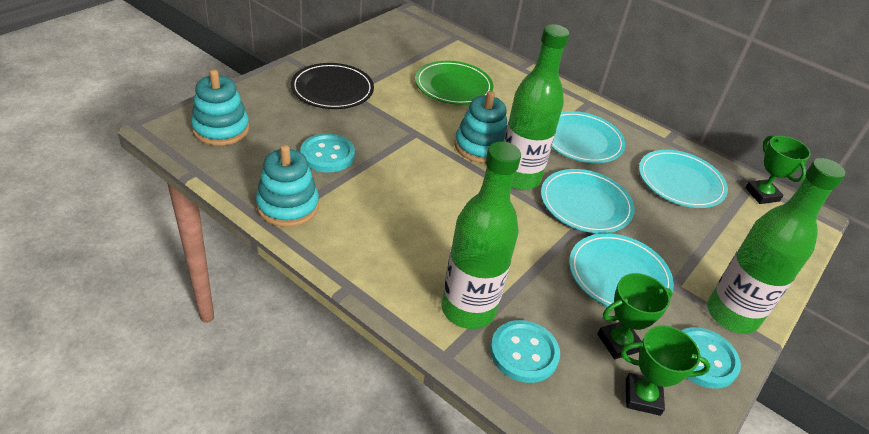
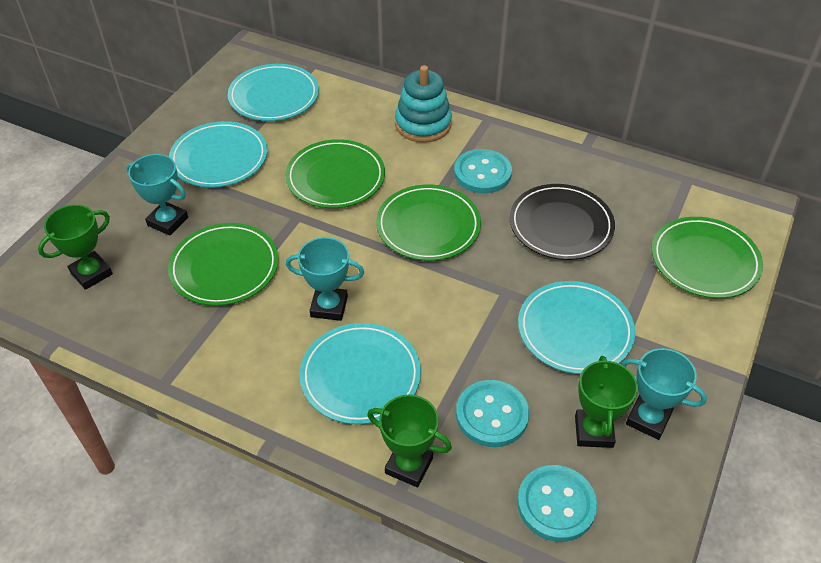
green bottle: [442,141,521,329] [504,24,569,190] [707,158,845,334] = 3 -> none = 0
green plate: [415,61,493,105] = 1 -> [168,223,279,306] [285,139,385,208] [376,185,481,261] [652,217,763,298] = 4
turquoise stacking toy: [191,70,249,146] [256,145,319,227] [455,91,507,163] = 3 -> [395,65,452,143] = 1
turquoise trophy: none = 0 -> [126,154,188,236] [286,237,364,321] [621,348,707,440] = 3

